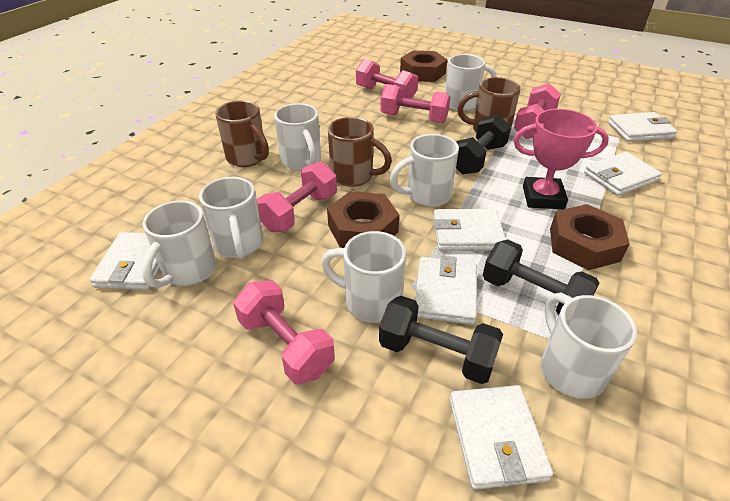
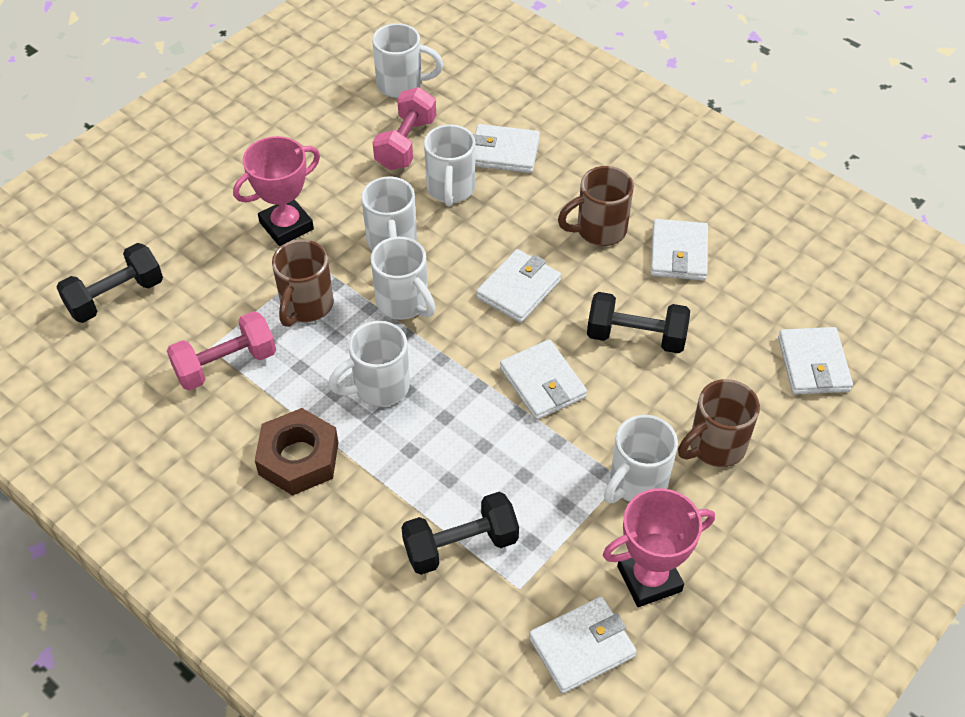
brown nut: [327,191,399,248] [400,51,448,82] [550,204,630,270] = 3 -> [255,408,339,496] = 1
pink dumbbell: [233,280,335,385] [257,162,337,232] [356,59,418,99] [380,84,450,123] [514,83,561,139] = 5 -> [167,311,276,391] [373,87,436,170] = 2
pink trophy: [514,109,609,209] = 1 -> [233,136,320,246] [603,488,715,607] = 2
white mug: [142,201,216,288] [199,177,263,259] [274,103,321,170] [321,231,406,323] [389,134,459,207] [445,54,497,111] [541,292,637,399] = 7 -> [328,321,410,407] [361,177,417,251] [371,237,435,320] [372,23,443,98] [424,124,476,207] [604,415,678,503] = 6

